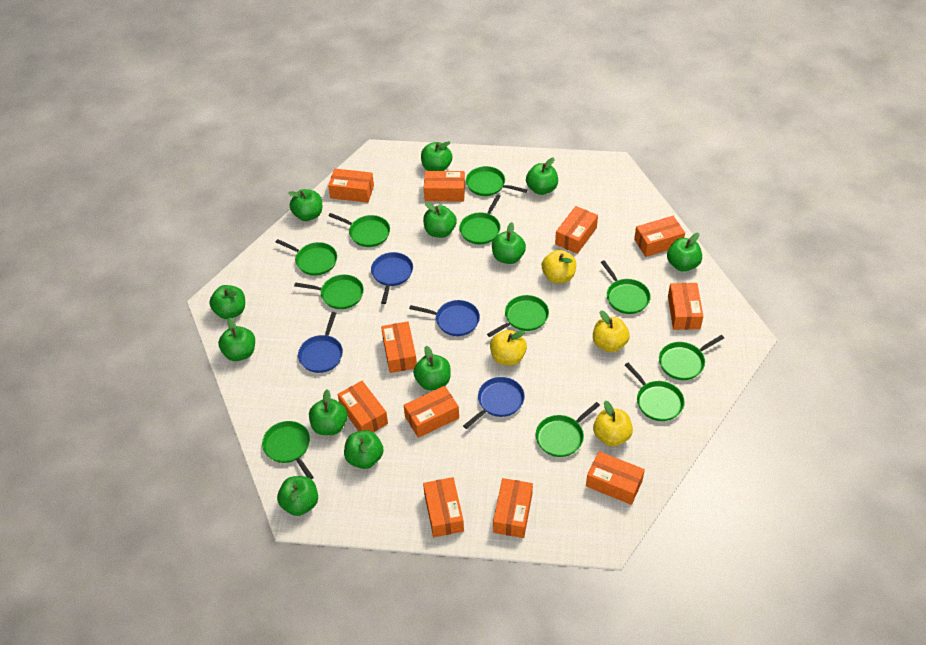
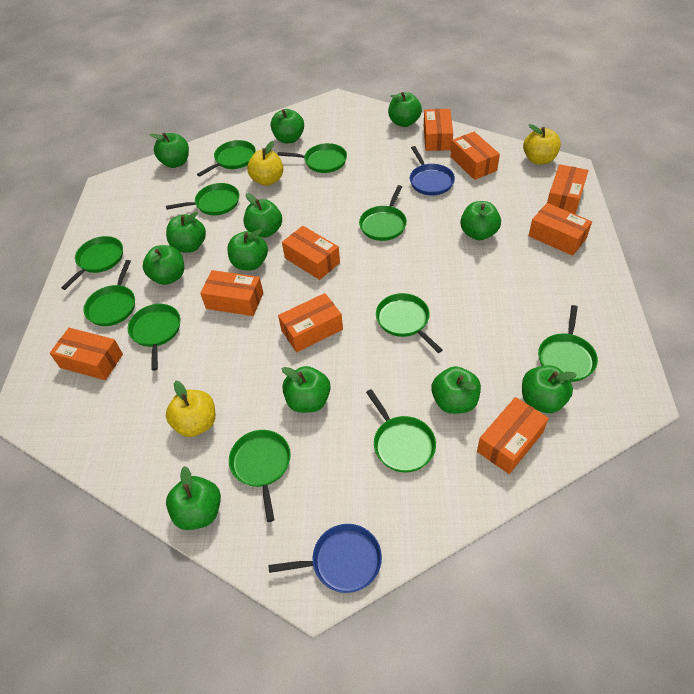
blue pan: [298,312,343,373] [371,252,413,304] [409,300,480,336] [463,377,525,429] = 4 -> [268,524,382,593] [410,146,455,196] = 2
orange box: [328,169,374,203] [337,381,388,432] [381,321,417,373] [404,386,459,438] [423,477,464,537] [424,171,465,201] [493,478,533,538] [555,206,598,254] [586,451,645,505] [634,216,685,257] [668,283,703,330] = 11 -> [50,328,123,380] [200,270,263,316] [278,293,343,352] [282,226,340,280] [424,109,453,151] [450,132,500,180] [477,397,549,474] [528,203,592,256] [547,164,588,214] = 9
yellow apple: [490,330,527,365] [542,250,576,283] [593,310,630,352] [593,401,633,446] = 4 -> [166,380,215,437] [247,141,283,186] [523,124,561,164] = 3

